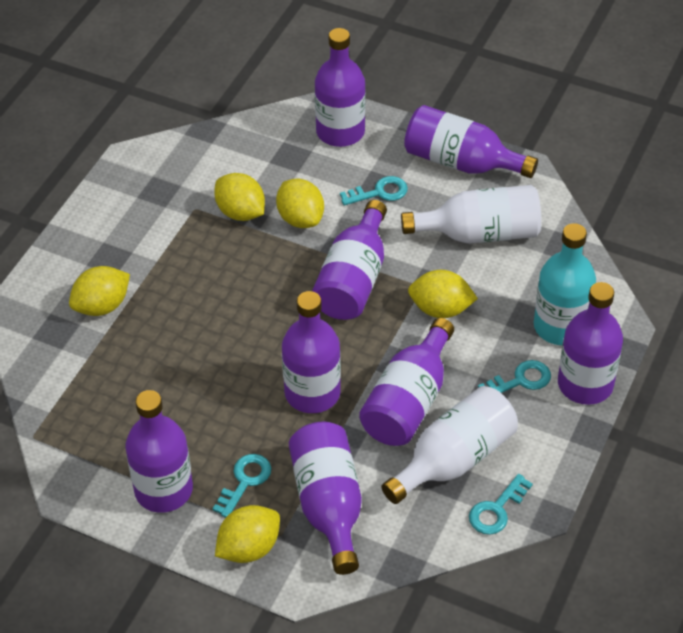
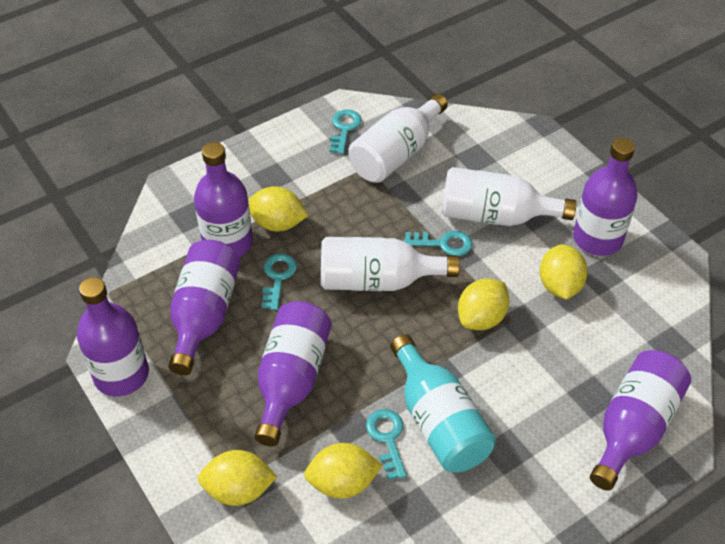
purple bottle: [125,390,193,513] [282,291,341,413] [289,422,362,575] [312,200,387,320] [314,28,366,147] [359,318,454,446] [404,105,538,178] [558,282,623,405] = 8 -> [77,277,149,397] [169,240,240,375] [194,142,253,257] [254,301,332,446] [573,138,638,256] [590,350,691,491] = 6
white bottle: [381,386,518,504] [401,185,541,244] = 2 -> [321,237,460,291] [348,94,448,183] [442,167,576,226] = 3

